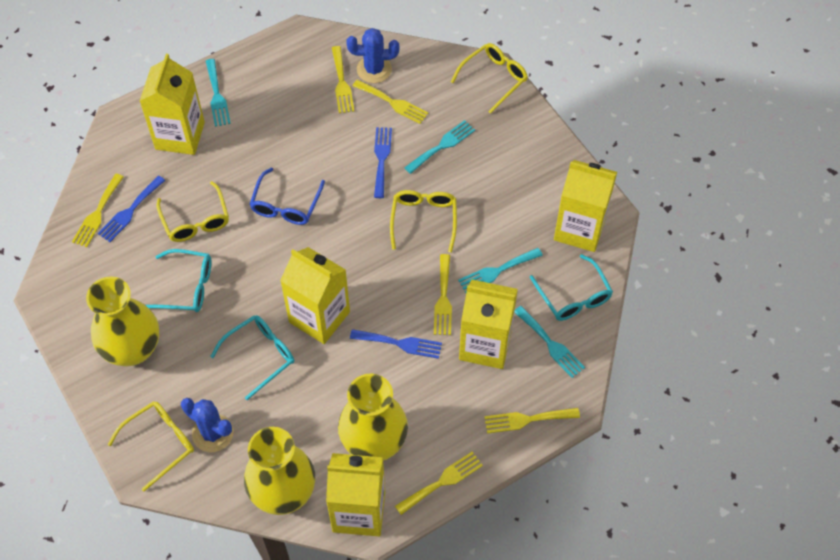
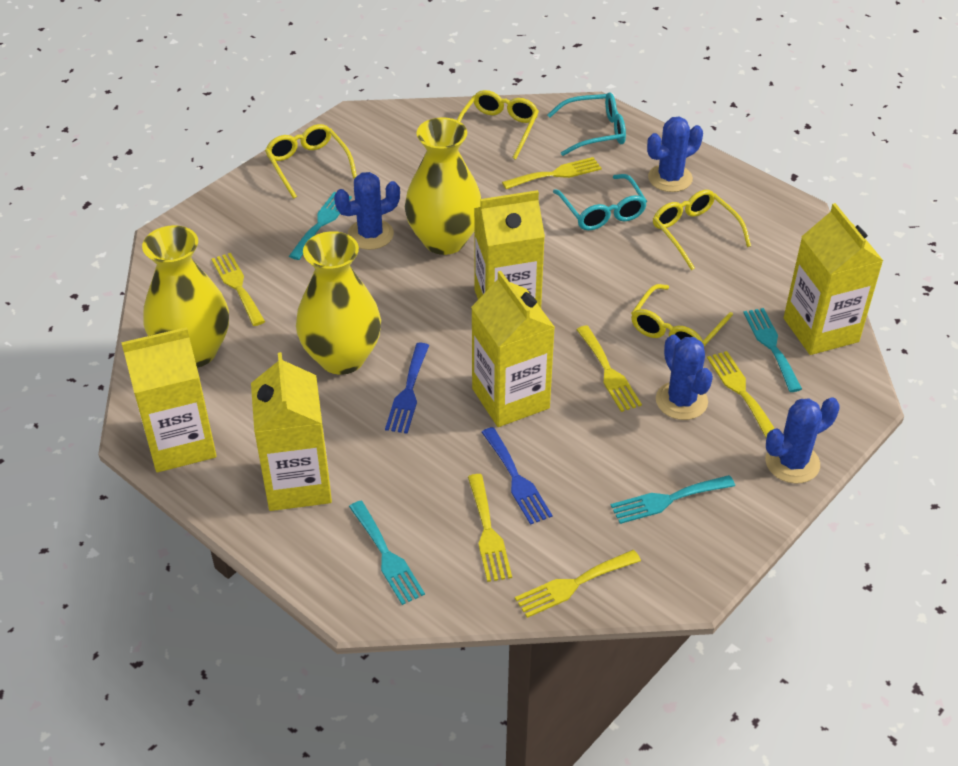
blue cactus: [181,398,233,452] [346,28,399,83] = 2 -> [334,172,400,250] [647,117,703,192] [656,335,713,420] [765,397,840,484] = 4
blue fork: [97,176,165,242] [350,329,442,359] [374,127,392,198] = 3 -> [385,343,429,434] [482,427,552,525] = 2
blue glasses: [250,168,325,225] = 1 -> none = 0
turquoise glasses: [146,249,211,312] [210,315,294,400] [530,254,613,321] = 3 -> [547,92,626,156] [553,174,647,230] = 2

